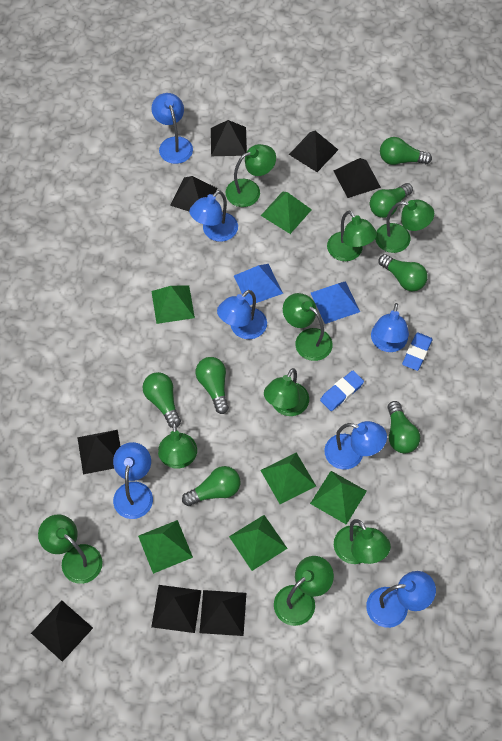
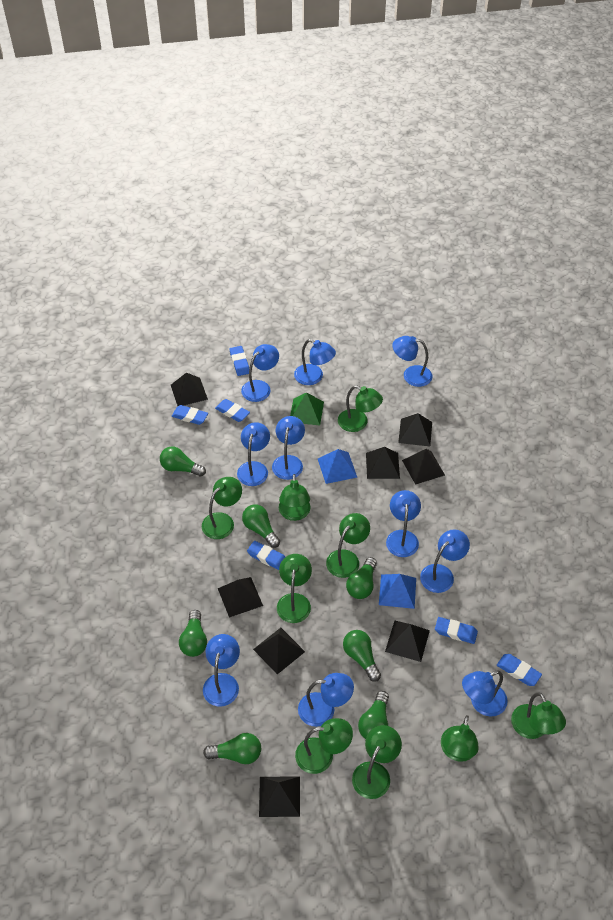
blue eraser: [320,370,364,411] [402,333,433,371] = 2 -> [172,405,208,425] [215,399,250,422] [230,346,249,376] [247,541,285,570] [435,617,478,644] [497,654,542,686] = 6
blue lamp: [113,442,153,519] [152,93,193,164] [189,190,238,242] [217,290,267,339] [324,421,387,469] [366,571,436,628] [371,303,409,352] = 7 -> [203,634,240,707] [237,422,270,486] [241,344,279,402] [272,416,305,480] [294,339,336,385] [298,673,354,727] [386,490,421,557] [393,336,432,387] [420,529,470,593] [462,670,507,717] = 10
green pyramid: [138,520,193,574] [151,285,195,324] [229,515,288,571] [260,452,316,504] [261,191,312,234] [310,471,367,525] = 6 -> [290,392,324,426] = 1

